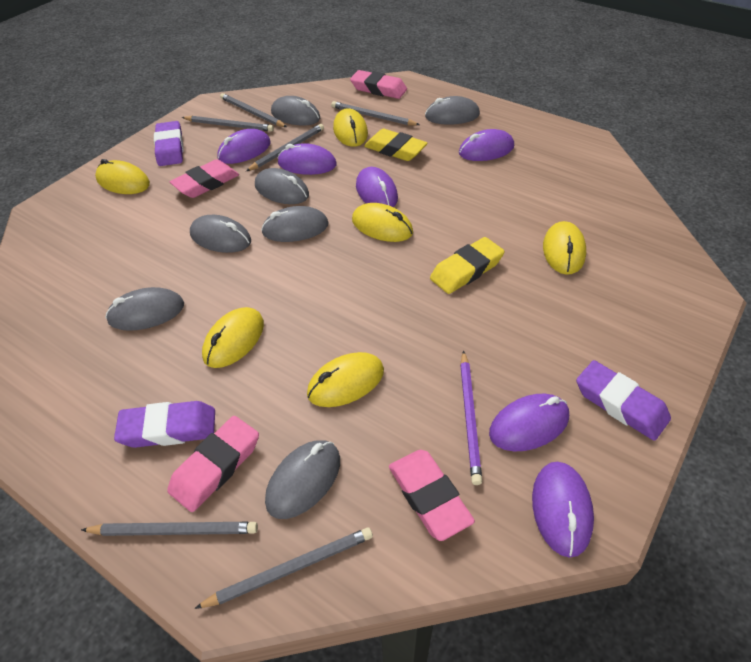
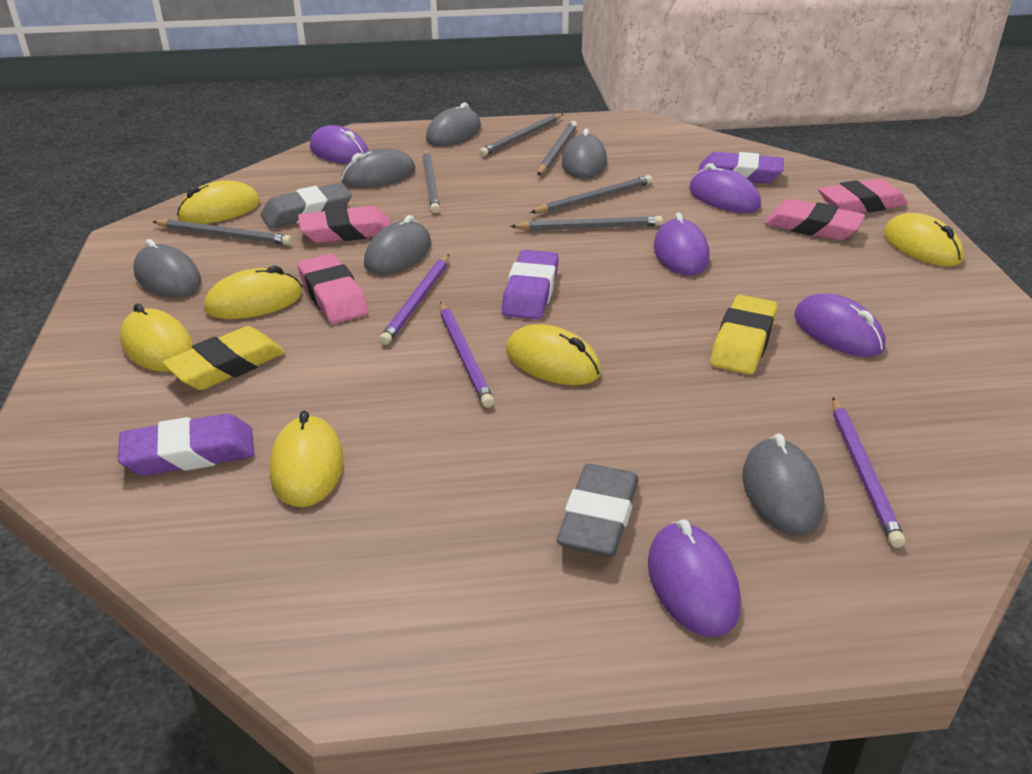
grey eraser: none = 0 -> [261,183,352,228] [557,464,639,557] = 2
grey mouse: [106,287,184,331] [190,215,251,253] [255,168,309,204] [261,206,328,242] [265,440,340,519] [271,96,320,125] [425,96,480,125] = 7 -> [133,239,201,298] [341,148,416,188] [364,215,431,275] [426,103,481,146] [562,128,607,179] [743,433,824,535] = 6
purple mouse: [217,129,271,164] [277,143,337,175] [356,167,398,207] [459,129,514,161] [489,394,569,451] [532,461,594,558] = 6 -> [310,125,368,164] [648,519,741,637] [653,212,710,275] [689,163,761,213] [794,293,885,357] = 5
purple pencil: [460,350,482,485] = 1 -> [379,254,449,345] [440,302,494,408] [832,397,905,548] = 3

